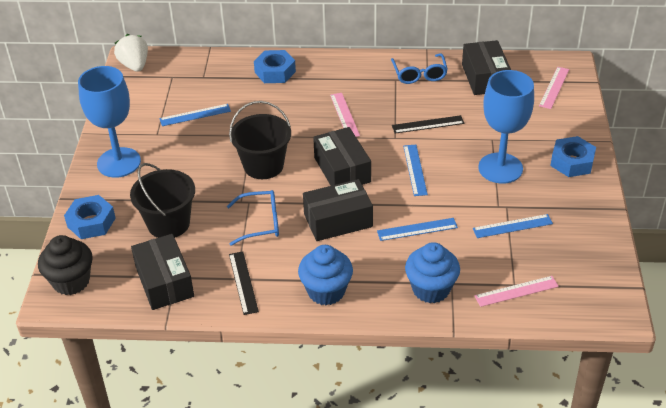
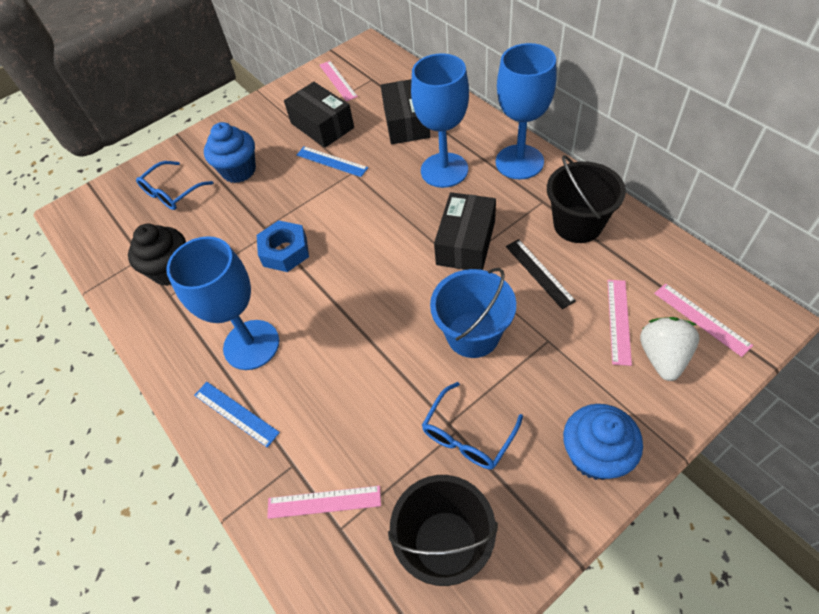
black box: [131,234,194,310] [303,179,373,241] [313,127,371,186] [462,40,511,95] = 4 -> [284,82,354,148] [381,79,430,144] [434,192,496,270] = 3
black ruler: [229,251,259,315] [392,115,464,134] = 2 -> [506,239,576,309] = 1
blue bucket: none = 0 -> [430,268,516,358] = 1
blue goblet: [78,66,141,178] [478,70,534,184] = 2 -> [166,236,279,370] [411,53,469,188] [496,43,557,179] = 3
blue nut: [64,195,116,239] [254,50,296,83] [550,136,596,177] = 3 -> [257,220,309,272] = 1
blue ruler: [159,104,231,126] [377,218,458,241] [403,145,428,196] [473,214,553,238] = 4 -> [194,382,280,448] [297,146,368,177] = 2
pink ruler: [330,93,360,137] [474,276,559,307] [539,67,569,109] = 3 -> [267,486,381,519] [319,61,358,101] [608,280,632,366] [654,283,753,357] = 4

